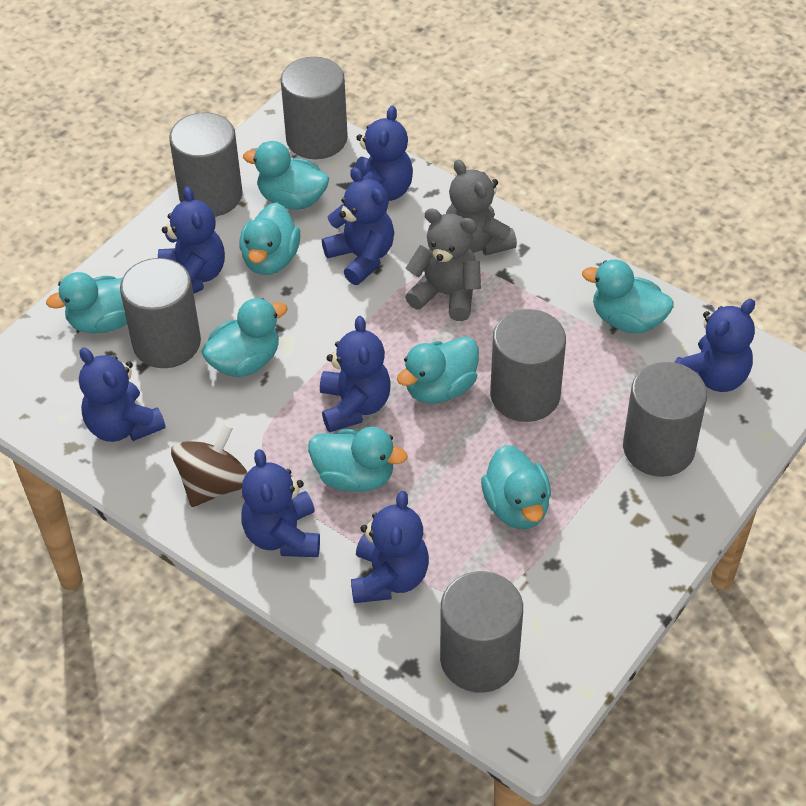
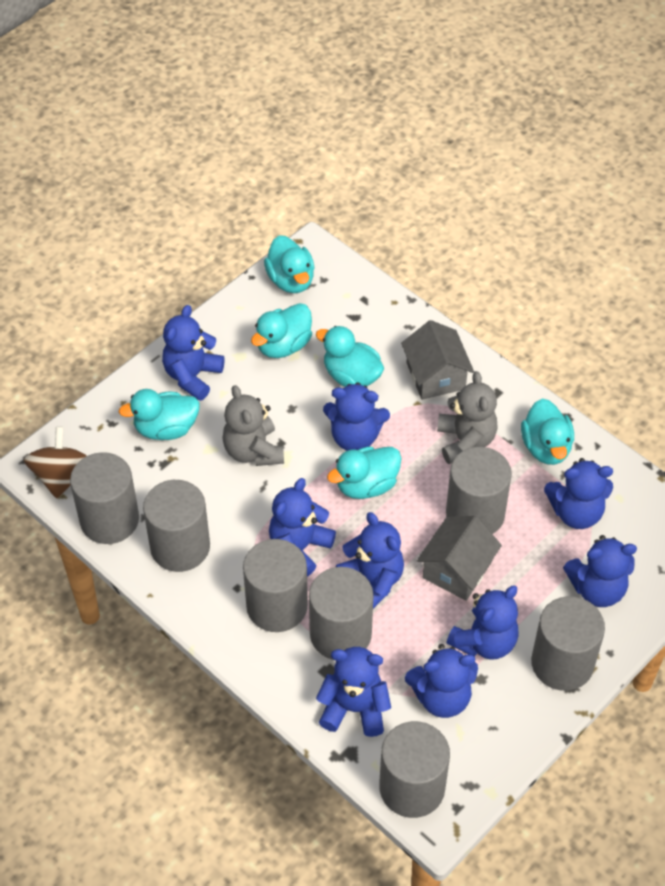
blue teddy bear: [79,347,166,442] [158,186,225,294] [241,449,320,557] [320,316,391,432] [322,167,394,285] [351,491,429,603] [354,106,413,201] [674,299,755,392] = 8 -> [162,305,225,401] [269,478,336,577] [316,647,391,737] [323,382,390,451] [336,512,404,609] [405,644,478,718] [446,585,519,660] [544,458,613,529] [563,535,637,607] = 9
grey cylinder: [120,258,201,368] [169,112,243,217] [281,57,348,159] [440,571,523,693] [490,309,566,422] [623,362,707,477] = 6 -> [70,452,139,544] [143,480,210,572] [243,539,308,632] [309,567,374,660] [379,721,450,818] [446,447,512,534] [531,596,605,691] = 7
grey house: none = 0 -> [401,320,474,400] [417,516,502,601] = 2
turquoise duck: [46,272,127,334] [201,298,288,377] [240,202,300,275] [243,141,329,210] [308,427,408,492] [397,336,479,404] [481,445,551,529] [582,260,674,333] = 8 -> [119,389,200,440] [251,303,312,358] [264,235,315,293] [316,326,384,387] [327,446,401,499] [521,399,574,465] = 6

